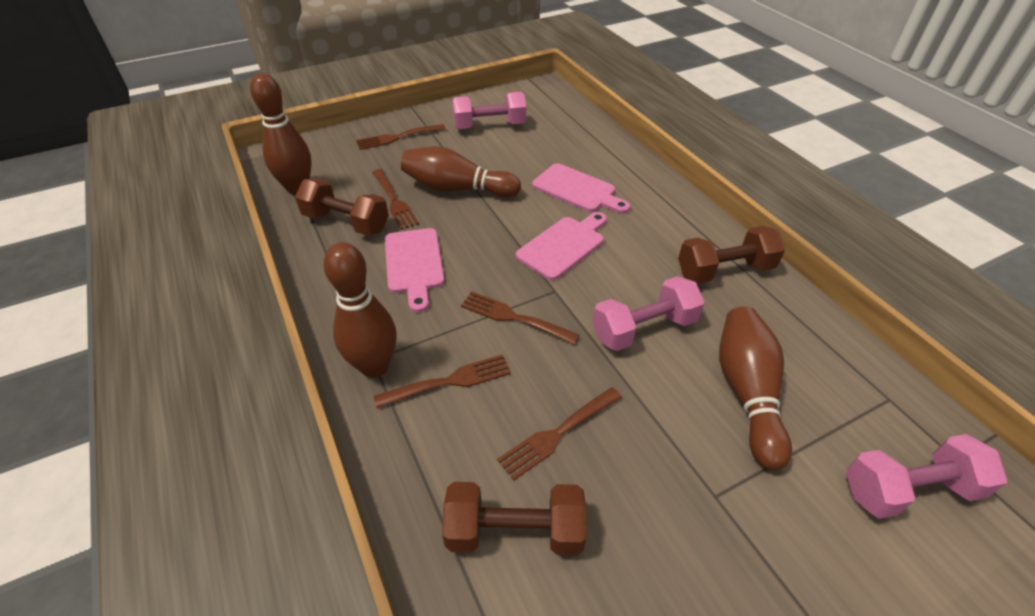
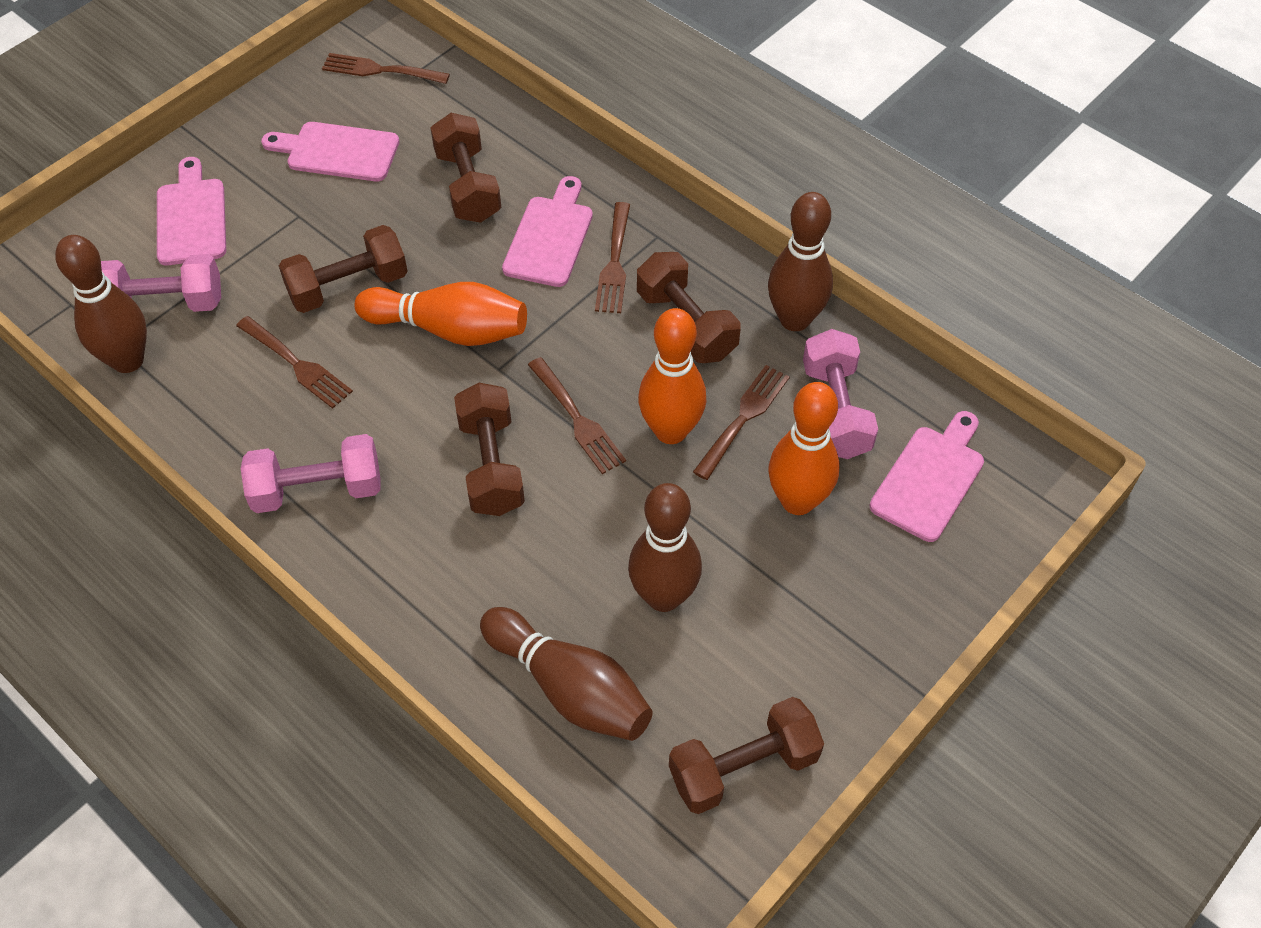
brown dumbbell: [295,178,389,236] [442,482,586,555] [678,226,785,284] = 3 -> [279,225,408,313] [431,113,502,223] [454,383,525,516] [637,252,741,363] [669,697,824,814] = 5
orange bowling pin: none = 0 -> [355,282,527,346] [638,308,707,444] [768,382,840,515] = 3
pink cutting board: [385,228,445,312] [516,212,607,280] [532,163,630,213] = 3 -> [157,157,226,265] [261,122,399,181] [502,176,593,287] [869,411,984,542] = 4

